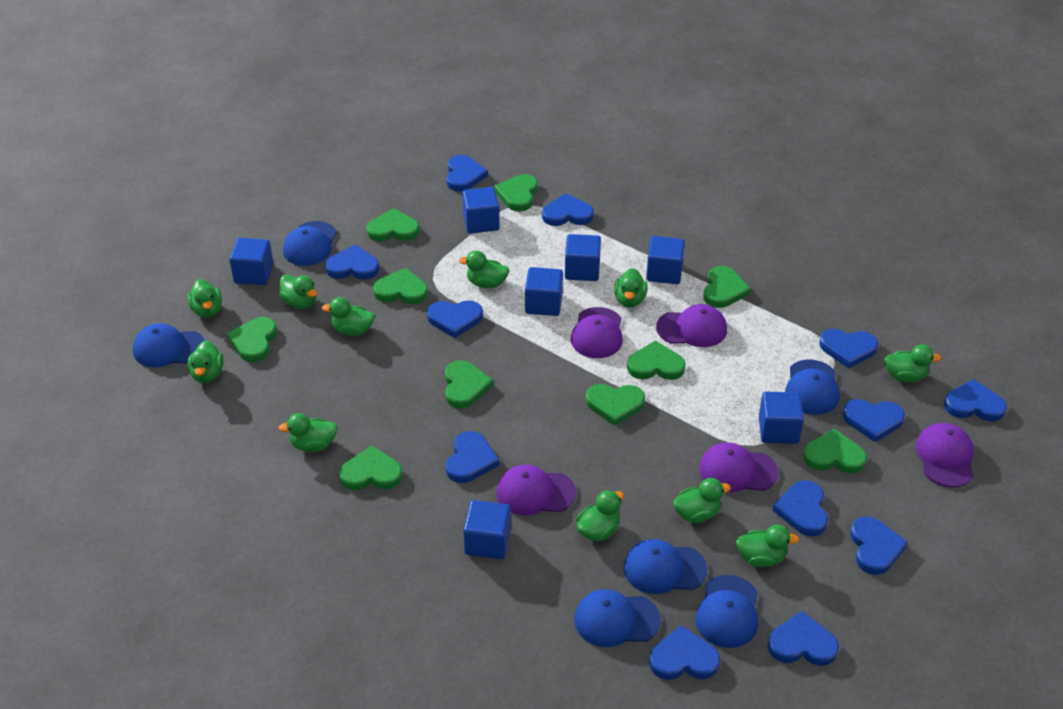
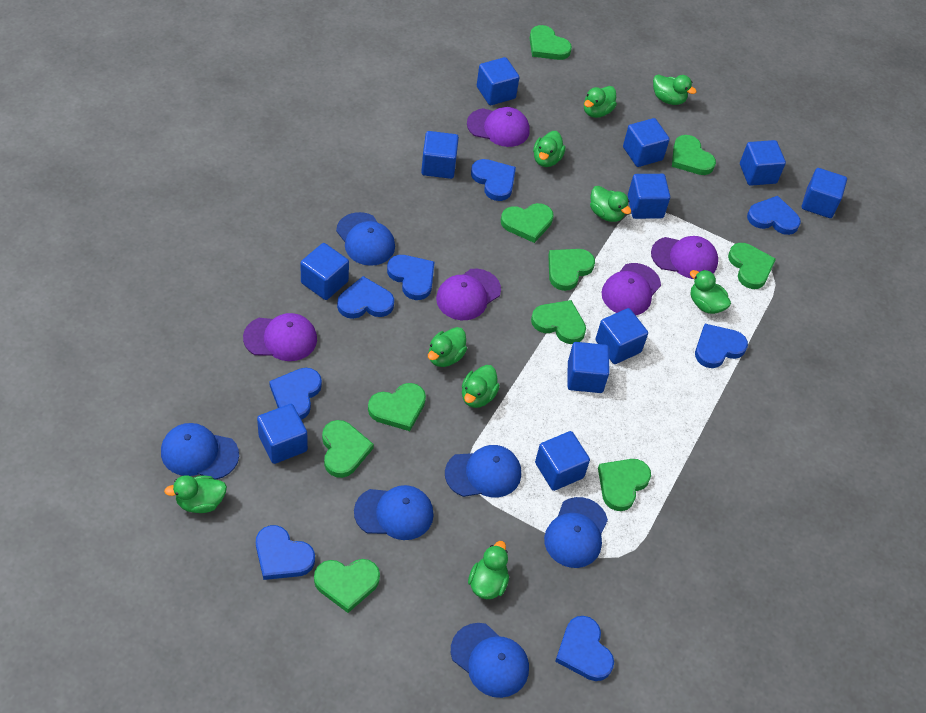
blue cube: [229,238,274,285] [462,187,500,234] [463,500,511,559] [525,267,563,316] [565,234,601,281] [646,236,685,284] [759,392,804,444] = 7 -> [257,404,308,464] [300,243,349,300] [421,131,459,179] [477,57,520,105] [535,431,590,491] [567,342,609,393] [596,308,648,364] [623,118,670,167] [628,174,670,219] [740,140,786,186] [802,168,847,218] = 11
blue heart: [325,245,379,280] [427,300,483,338] [446,155,488,192] [446,431,499,483] [542,193,594,226] [649,625,720,680] [767,611,839,666] [773,480,828,536] [819,329,878,368] [843,399,905,442] [850,516,908,575] [944,379,1007,422] = 12 -> [256,525,315,580] [269,368,322,420] [337,276,394,319] [387,255,435,300] [471,159,516,201] [555,616,614,681] [695,324,748,368] [747,196,801,235] = 8
green duck: [187,279,222,318] [188,340,224,383] [278,413,337,452] [279,274,317,309] [322,297,375,336] [459,250,509,288] [576,490,624,541] [614,268,648,308] [673,478,731,523] [736,525,799,567] [884,344,941,382] = 11 -> [164,475,227,513] [428,327,467,367] [462,365,500,408] [468,541,509,599] [533,131,566,167] [584,86,617,118] [590,186,631,222] [653,74,697,105] [690,270,731,314] = 9

